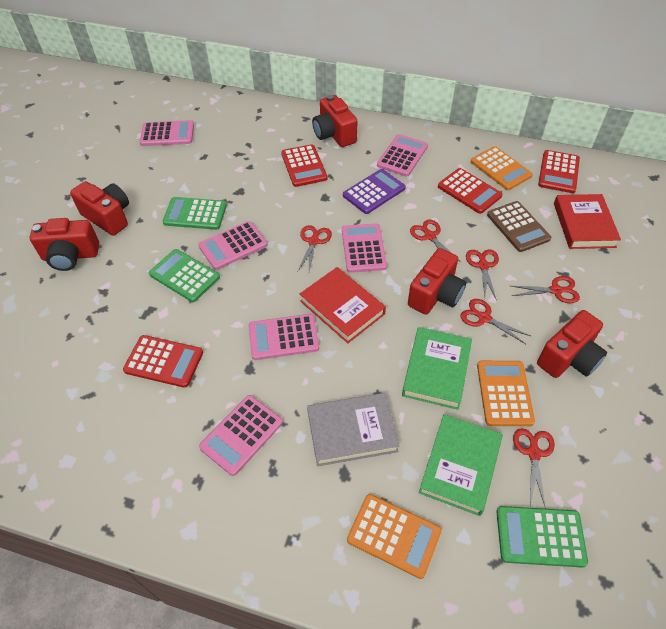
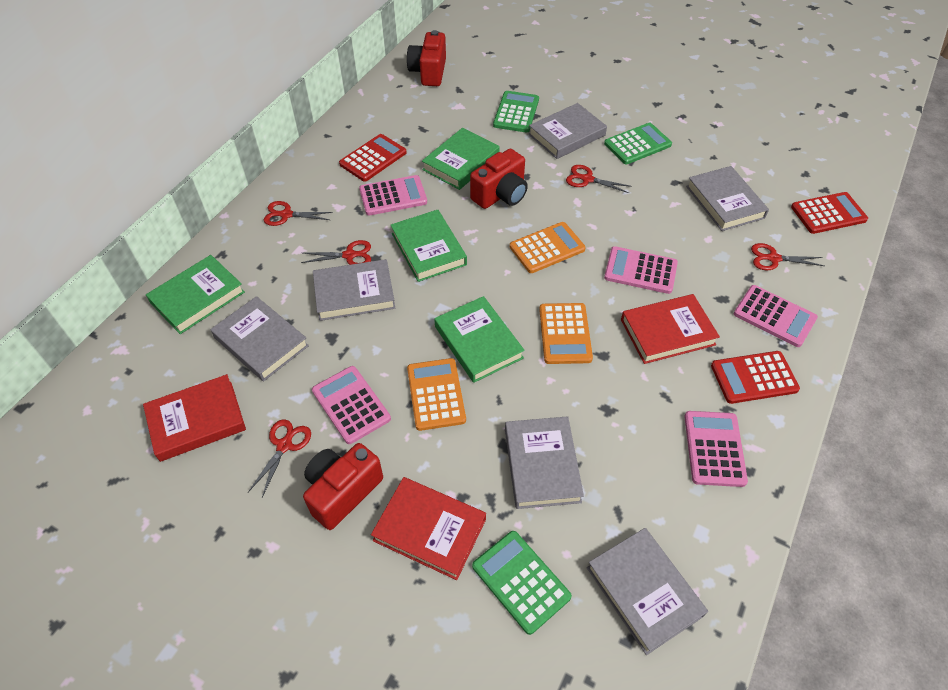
brown calculator: [487,201,551,252] = 1 -> none = 0
green book: [402,327,472,410] [419,414,503,516] = 2 -> [146,255,245,334] [391,210,467,282] [422,128,500,190] [434,296,525,383] = 4
grey book: [307,393,400,466] = 1 -> [210,296,309,382] [313,259,395,321] [505,416,584,509] [528,103,607,159] [587,528,708,655] [686,166,769,231] = 6
pink calculator: [140,120,194,146] [198,221,267,270] [199,395,283,476] [248,314,319,360] [342,223,387,273] [377,134,428,177] = 6 -> [312,366,391,444] [359,175,427,216] [604,246,678,294] [684,411,748,487] [734,285,818,347] = 5
purple calculator: [343,169,406,214] = 1 -> none = 0
red book: [300,267,386,343] [554,194,621,249] = 2 -> [143,374,246,462] [371,477,486,580] [621,294,720,364] = 3
red calculator: [123,335,203,388] [281,144,328,187] [438,168,502,214] [538,150,580,193] = 4 -> [339,134,407,182] [711,351,800,404] [791,192,868,234] = 3
red camera: [30,218,99,271] [70,181,129,236] [312,95,357,147] [408,248,466,315] [537,310,607,378] = 5 -> [303,443,383,530] [407,30,446,86] [470,149,528,209] = 3
red scissors: [298,225,332,271] [410,220,461,262] [460,299,530,344] [466,249,499,301] [511,276,580,303] [513,428,555,509] = 6 -> [248,419,311,497] [264,201,333,226] [301,240,371,265] [566,165,632,193] [751,243,824,270] = 5

